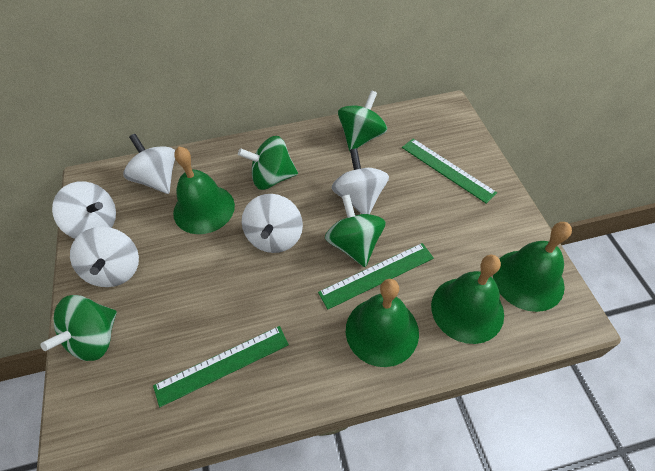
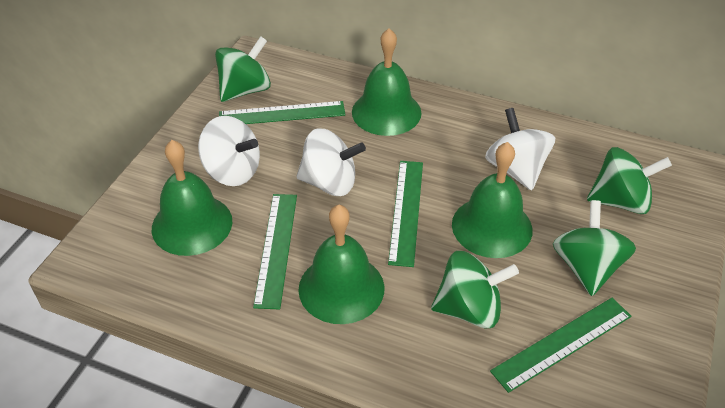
green ruler: [153,326,289,407] [318,243,434,309] [402,139,497,203] = 3 -> [219,101,345,124] [253,194,297,310] [388,161,423,267] [490,298,631,393] = 4
white spinning top: [52,181,116,239] [70,227,139,287] [123,134,175,194] [242,194,303,253] [332,148,389,214] = 5 -> [198,116,260,186] [296,129,366,196] [485,108,555,190] = 3

